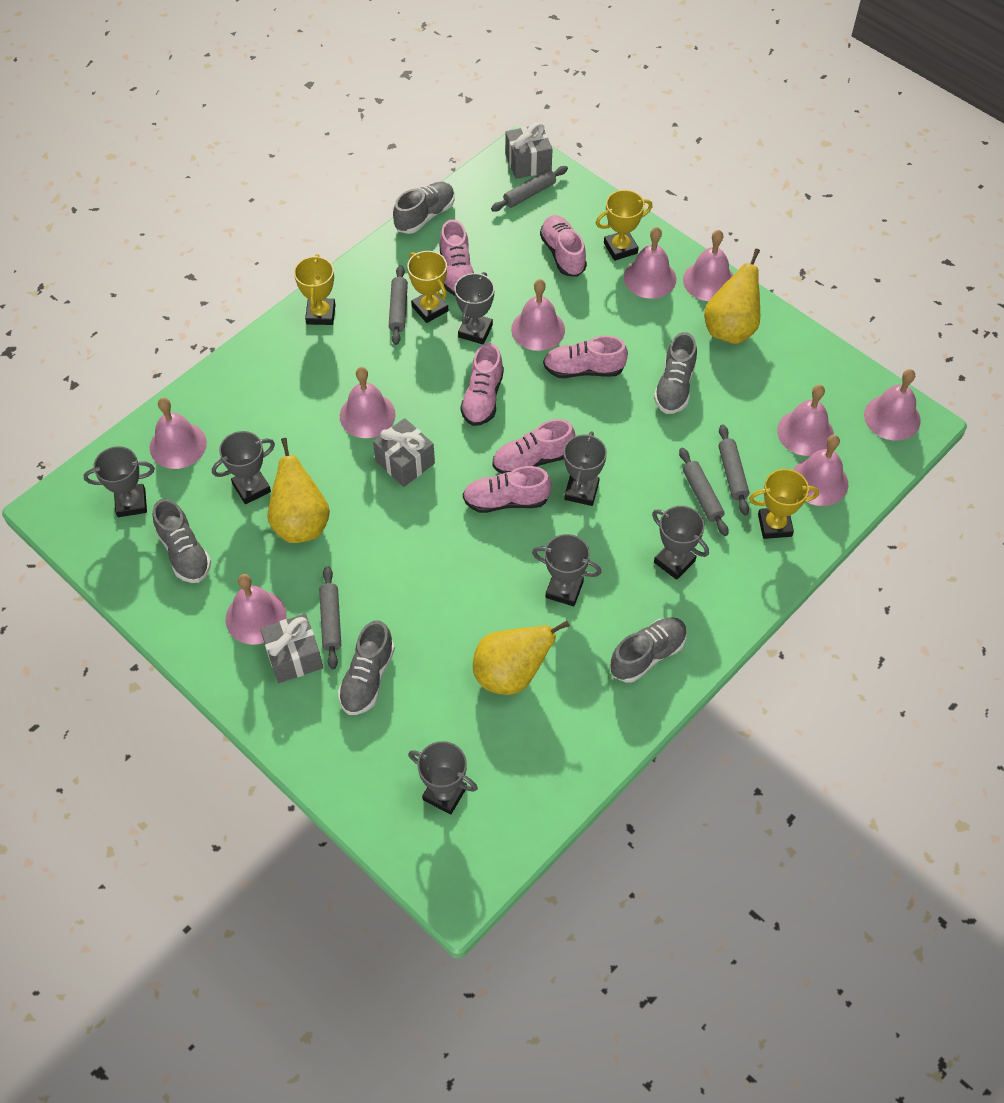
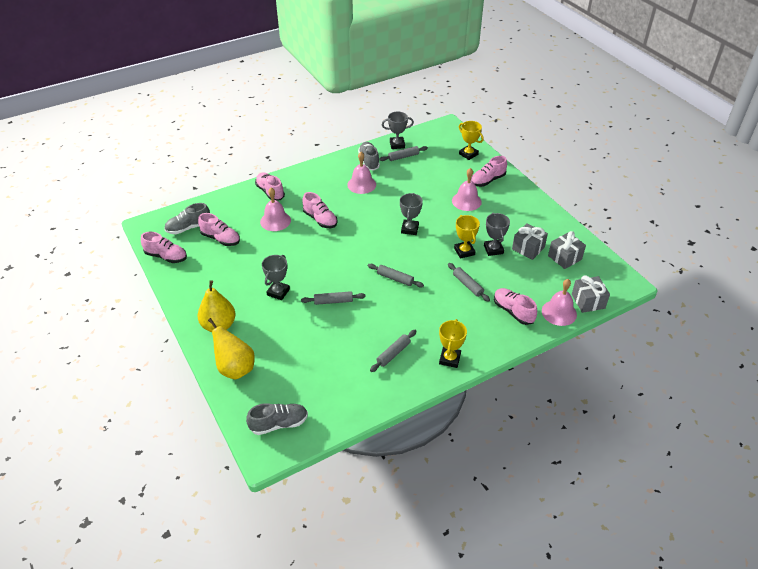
grey shoe: [153,499,211,583] [338,620,395,715] [393,182,455,234] [610,617,687,683] [654,332,697,414] = 5 -> [164,203,210,234] [246,403,308,435] [358,142,380,171] = 3
grey trophy: [83,446,155,517] [212,431,275,504] [408,741,478,815] [454,272,495,344] [532,534,602,606] [564,431,607,506] [652,506,709,580] = 7 -> [262,255,290,300] [382,112,414,149] [400,193,423,235] [484,213,510,256] = 4
pink bell: [150,398,207,469] [225,574,287,645] [340,367,396,438] [511,279,565,351] [624,227,676,299] [683,230,733,301] [777,385,834,456] [793,435,848,506] [864,369,921,441] = 9 -> [260,188,291,231] [347,152,376,194] [452,168,482,211] [542,279,577,326] = 4
yellow pear: [267,438,330,543] [473,620,570,695] [704,249,760,344] = 3 -> [198,280,236,332] [208,318,255,380] = 2
yellow trophy: [294,254,336,325] [407,251,448,323] [596,190,653,261] [749,469,819,539] = 4 -> [439,319,467,368] [454,215,480,259] [459,121,484,160] = 3

